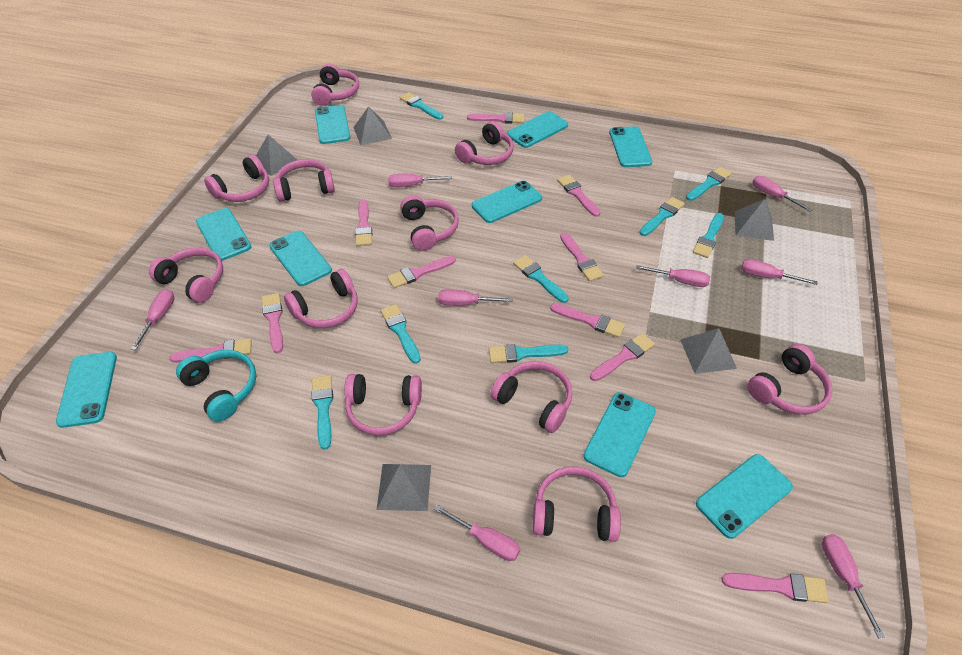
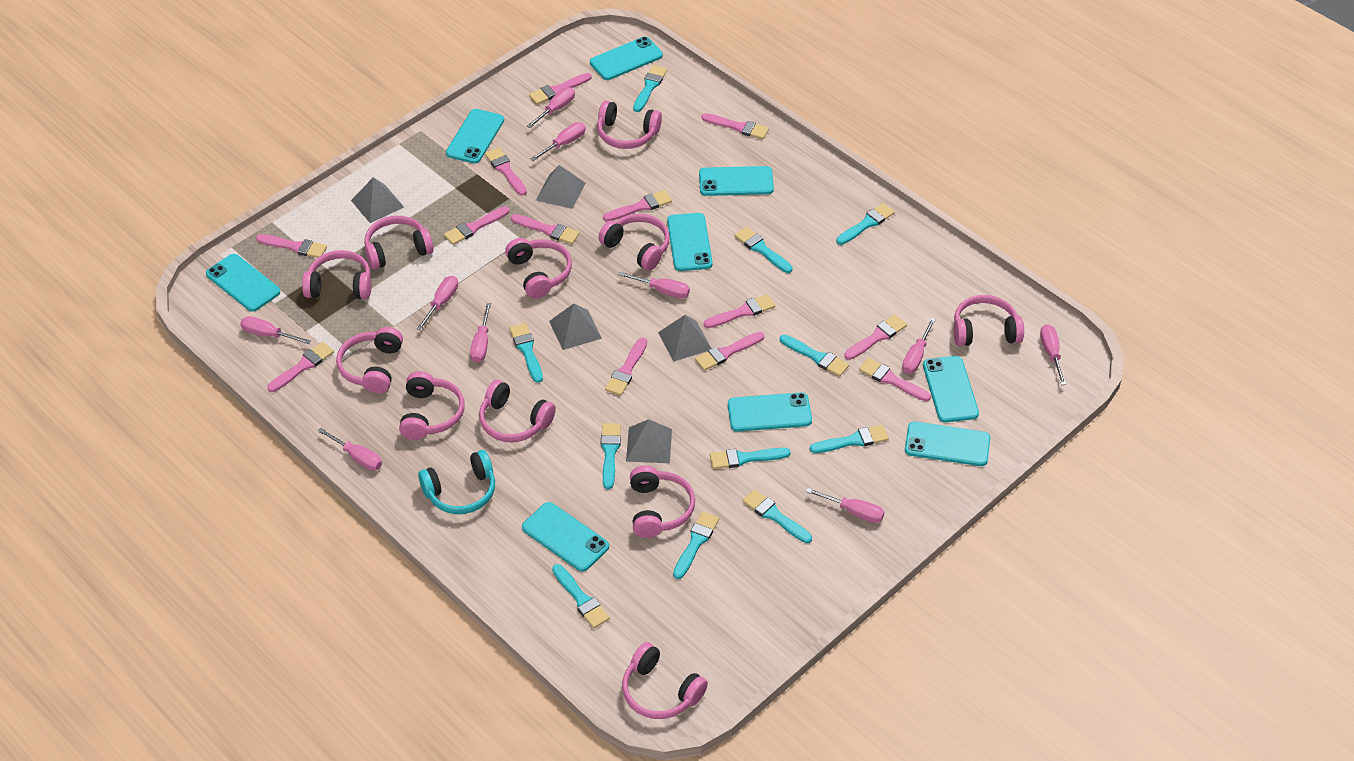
pink brush: [169,338,252,362] [262,293,283,353] [355,199,372,246] [387,256,456,288] [467,112,524,124] [550,303,625,338] [557,175,600,217] [560,233,604,282] [590,333,655,381] [721,573,829,603] = 10 -> [256,234,327,258] [268,342,334,392] [444,206,509,245] [485,148,527,196] [511,214,579,244] [529,73,592,105] [603,190,672,221] [605,338,647,396] [695,332,764,371] [701,113,769,139] [704,294,775,328] [844,315,907,360] [859,358,931,401] = 13
pink screwdriver: [131,289,174,350] [388,174,452,187] [434,505,520,561] [438,289,513,306] [636,265,710,287] [741,259,818,285] [752,176,813,212] [822,534,885,638] = 8 -> [240,316,311,344] [318,428,382,471] [417,276,458,330] [470,303,491,363] [527,87,575,128] [530,122,586,161] [619,272,690,298] [806,488,884,523] [902,318,936,374] [1040,324,1066,385] = 10
turquoise brush: [311,375,333,450] [381,304,421,364] [400,92,443,120] [489,344,568,363] [513,255,569,303] [639,197,685,236] [686,167,732,201] [693,213,724,258] = 8 -> [510,323,543,383] [552,564,610,628] [601,423,621,489] [633,65,667,112] [673,511,719,579] [710,448,791,469] [735,227,793,273] [743,489,812,543] [780,335,849,377] [810,425,889,453] [836,203,895,245] = 11

